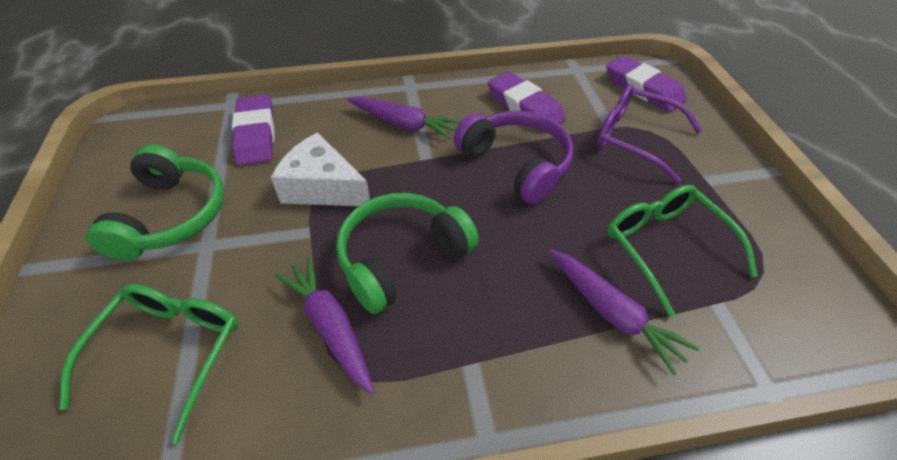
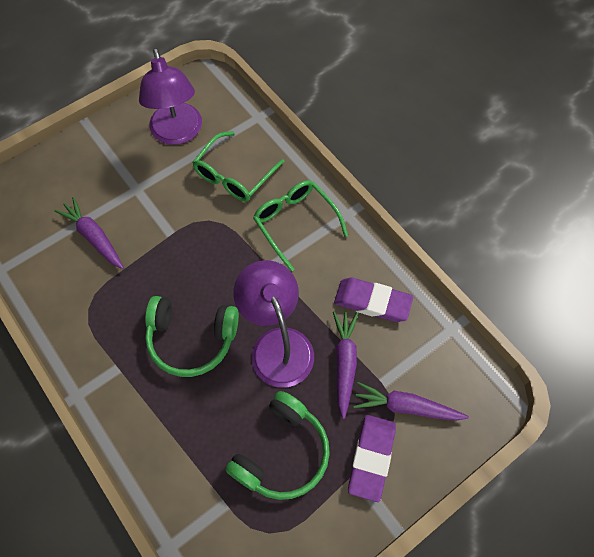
purple eraser: [232,95,274,165] [488,71,566,132] [606,55,687,112] = 3 -> [334,278,413,322] [348,415,396,502] = 2
purple glasses: [597,84,703,183] = 1 -> none = 0
purple headphones: [454,111,573,205] = 1 -> none = 0
purple lamp: none = 0 -> [139,48,202,145] [233,260,314,388] = 2
white cheese: [271,132,370,206] = 1 -> none = 0

